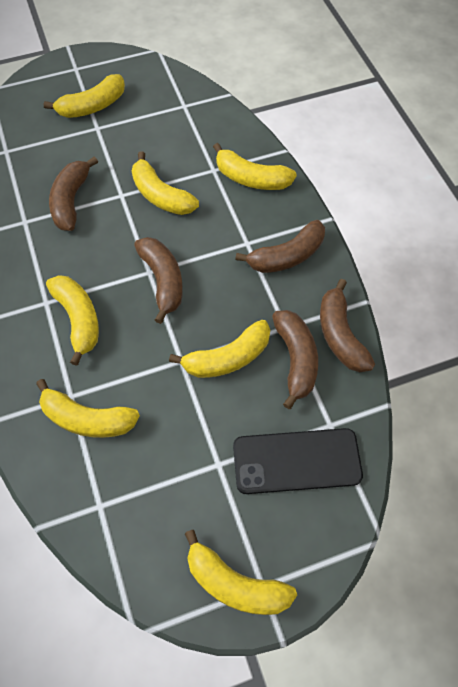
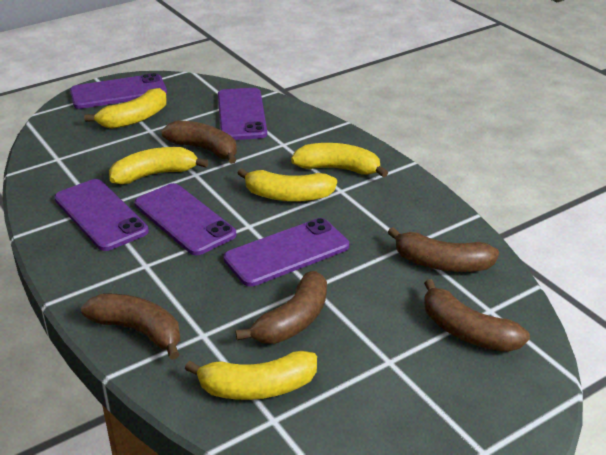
black phone: [233,428,363,494] = 1 -> none = 0
purple phone: none = 0 -> [54,179,149,251] [70,73,167,109] [135,183,237,255] [218,88,267,140] [224,218,349,287] = 5
yellow banana: [36,379,140,438] [44,74,125,118] [46,275,99,366] [132,151,199,215] [169,320,270,378] [185,530,297,615] [213,143,297,190] = 7 -> [84,88,167,129] [109,147,209,184] [185,351,317,400] [238,168,337,202] [291,143,388,178] = 5

